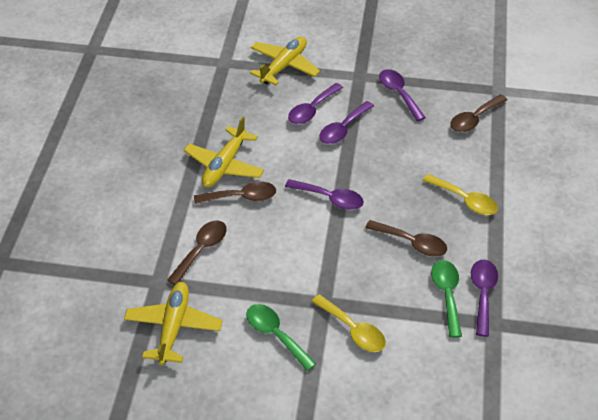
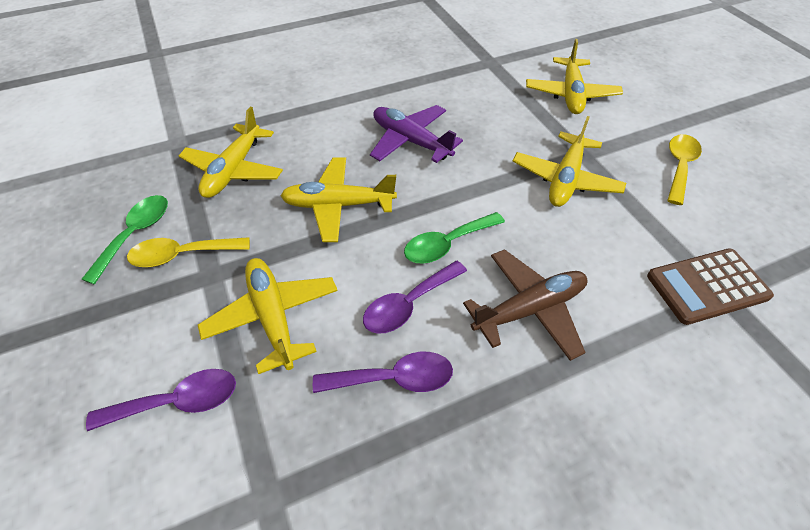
brown calculator: none = 0 -> [647,248,774,325] = 1
brown plane: none = 0 -> [463,249,587,361] = 1
brown spoon: [167,221,227,285] [194,182,276,204] [365,220,447,257] [450,94,507,132] = 4 -> none = 0
purple plane: none = 0 -> [370,105,463,163] = 1
purple spoon: [285,179,364,210] [288,83,343,124] [319,101,374,144] [379,69,426,121] [471,260,498,337] = 5 -> [86,369,236,431] [313,352,453,393] [363,261,467,334] = 3
yellow plane: [124,282,223,365] [184,116,264,188] [250,37,320,85] = 3 -> [179,107,283,198] [198,258,338,374] [280,157,397,242] [512,116,626,207] [526,39,623,114] = 5

